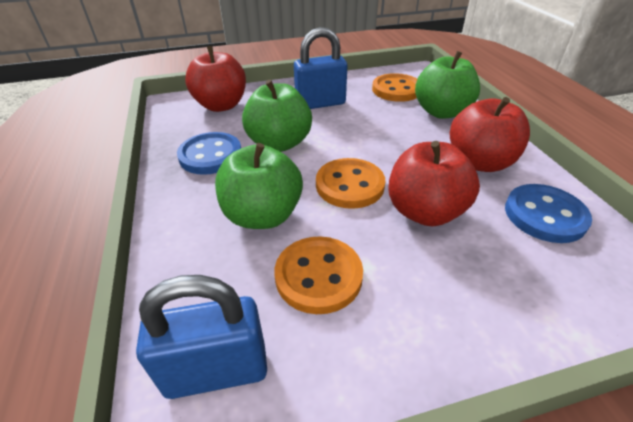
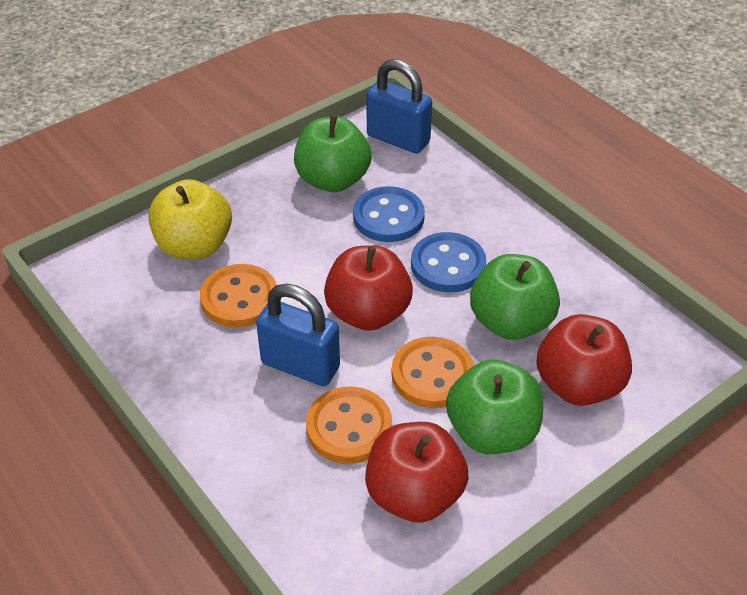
yellow apple: none = 0 -> [148,179,232,259] = 1

